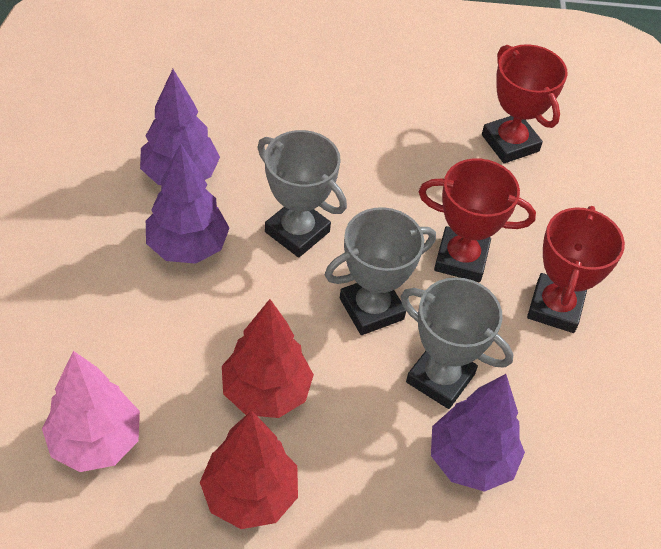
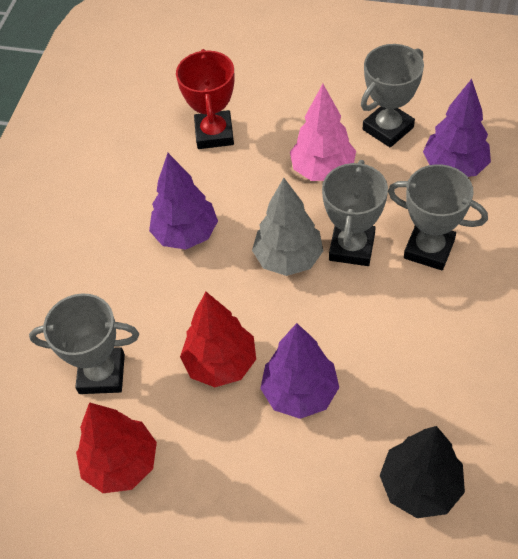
black tree: none = 0 -> [379,426,465,518] = 1
grey tree: none = 0 -> [252,178,323,276] = 1
grey trophy: [257,130,347,258] [325,207,436,335] [401,277,513,409] = 3 -> [29,294,139,394] [322,160,388,266] [361,44,424,148] [388,164,488,270] = 4
red trophy: [419,158,536,282] [482,44,568,163] [527,206,625,333] = 3 -> [176,49,235,149] = 1

